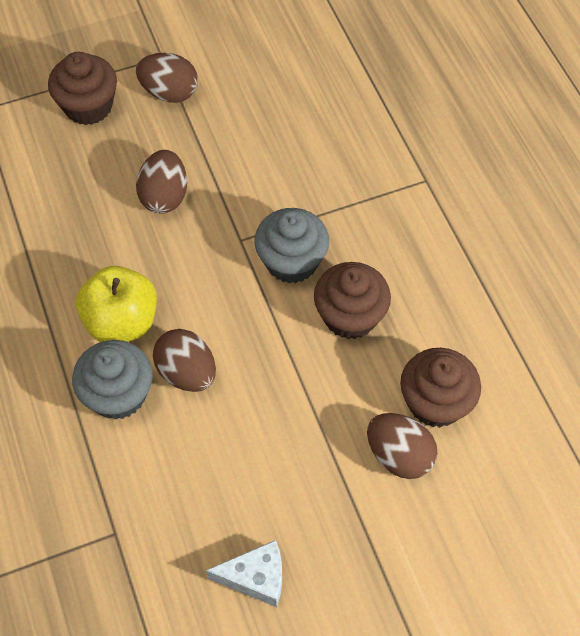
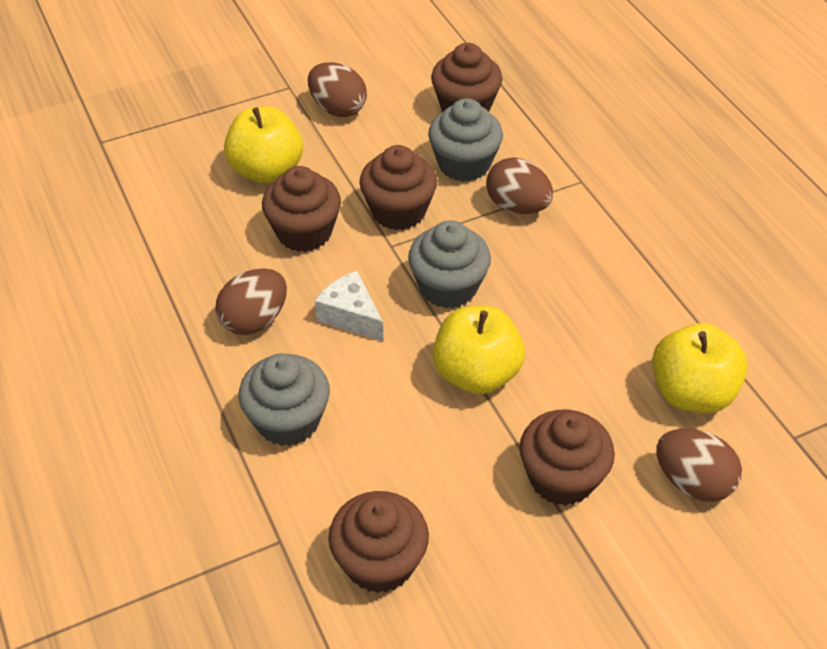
brown cupcake: [48,52,117,125] [314,262,391,339] [400,348,481,428] = 3 -> [262,166,341,252] [328,491,429,593] [359,145,437,230] [431,43,502,112] [519,410,615,506] = 5
grey cupcake: [72,340,153,420] [254,208,329,284] = 2 -> [239,353,330,446] [408,220,491,309] [428,98,503,182] = 3
yellow apple: [76,266,157,342] = 1 -> [224,106,303,183] [433,306,525,395] [652,323,748,413] = 3

